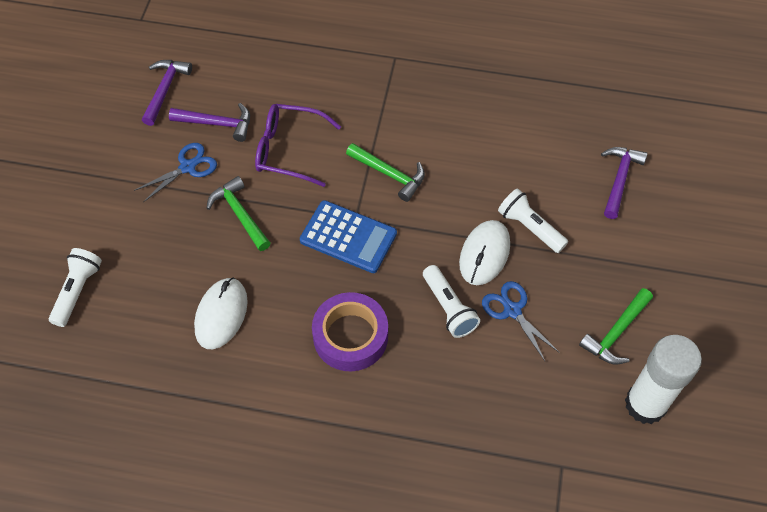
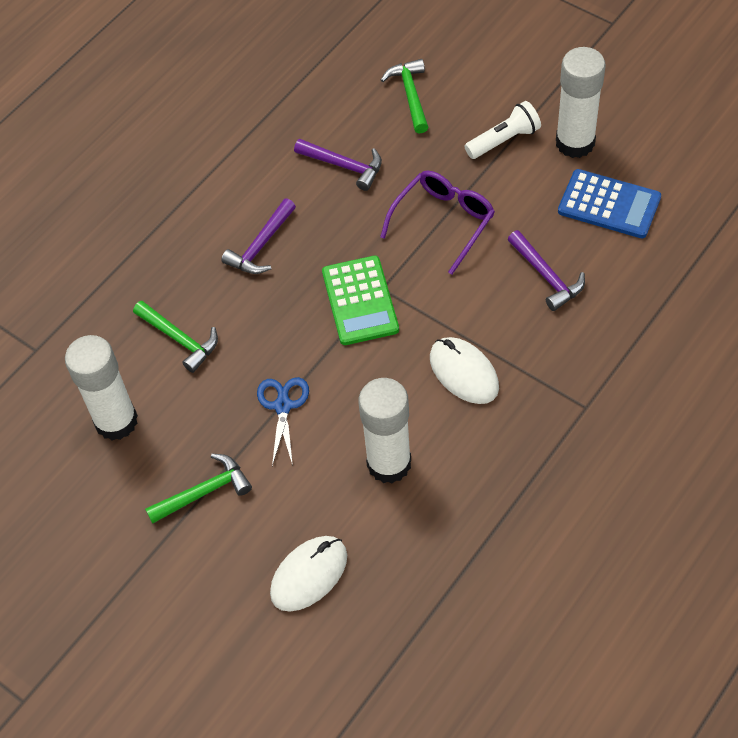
blue scissors: [134,143,217,202] [482,281,560,361] = 2 -> [257,377,309,466] = 1
green calculator: none = 0 -> [322,256,399,345] = 1
purple tape: [312,292,388,371] = 1 -> none = 0
white flashlight: [49,248,102,327] [423,265,480,338] [498,188,568,253] = 3 -> [465,101,541,159] = 1
white glue stick: [625,335,702,424] = 1 -> [65,335,138,440] [359,378,411,483] [556,47,606,158] = 3

